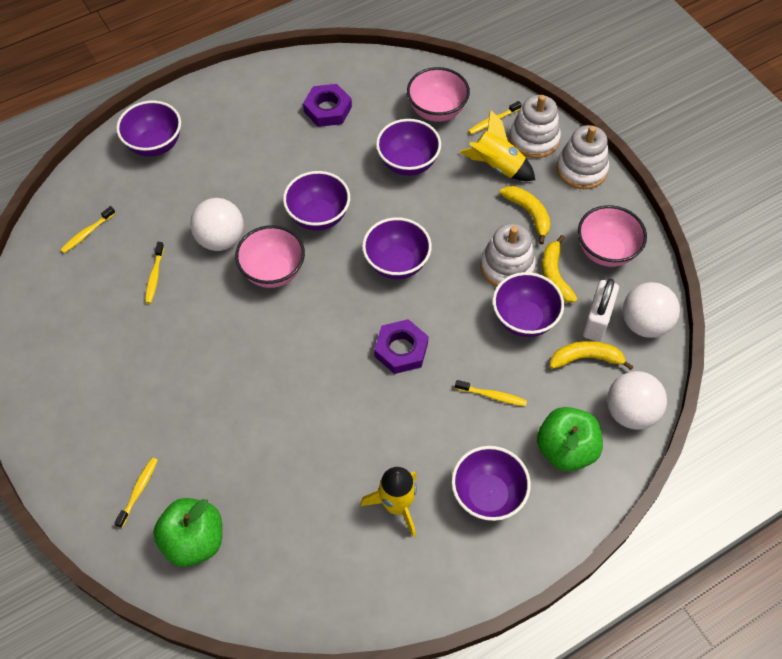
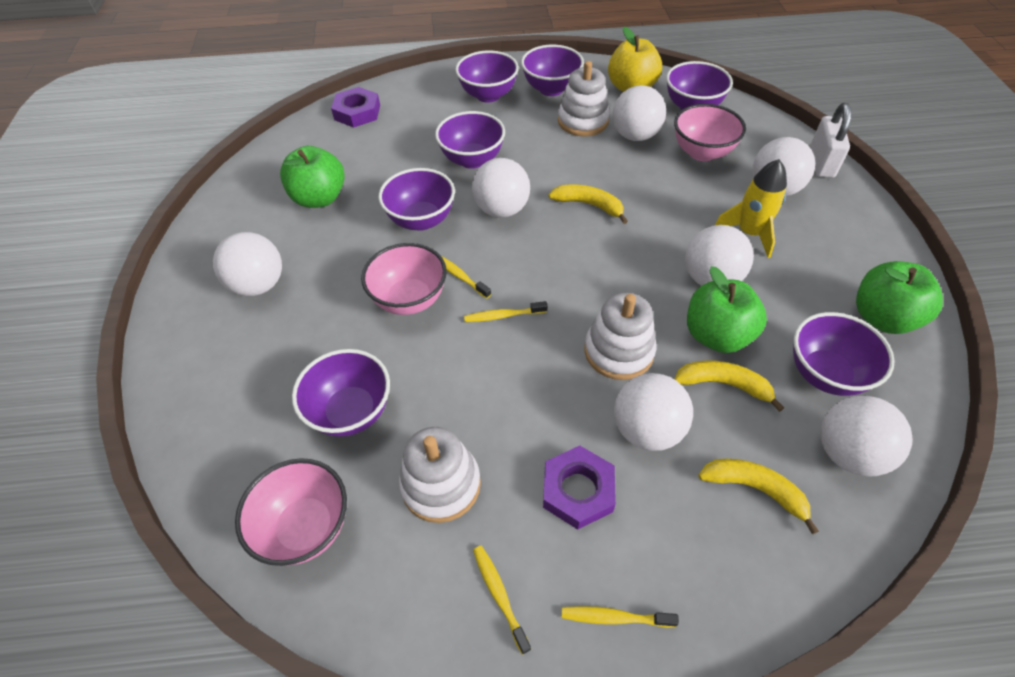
green apple: [153,498,222,567] [537,407,603,471] = 2 -> [280,146,345,208] [687,266,767,353] [856,261,943,334] = 3
purple bowl: [116,101,181,157] [283,171,350,231] [362,217,432,280] [376,119,441,176] [452,446,531,521] [493,272,564,337] = 6 -> [292,349,390,437] [378,168,455,231] [435,111,505,169] [455,50,519,103] [521,45,584,96] [666,61,733,110] [793,312,895,396] = 7
white ball: [190,198,244,251] [607,371,667,430] [623,282,680,338] = 3 -> [213,232,282,296] [472,158,530,218] [613,85,666,141] [614,373,693,451] [685,225,754,286] [753,137,815,196] [821,396,913,476] = 7
yellow apple: none = 0 -> [608,27,662,92] = 1
yellow rocket: [361,467,417,537] [460,110,535,181] = 2 -> [714,159,787,258] = 1
yellow toothbrush: [60,206,116,253] [114,458,158,528] [145,242,164,304] [455,380,527,406] [468,101,522,134] = 5 -> [441,256,491,299] [464,301,547,322] [473,546,531,654] [562,606,679,628] = 4

